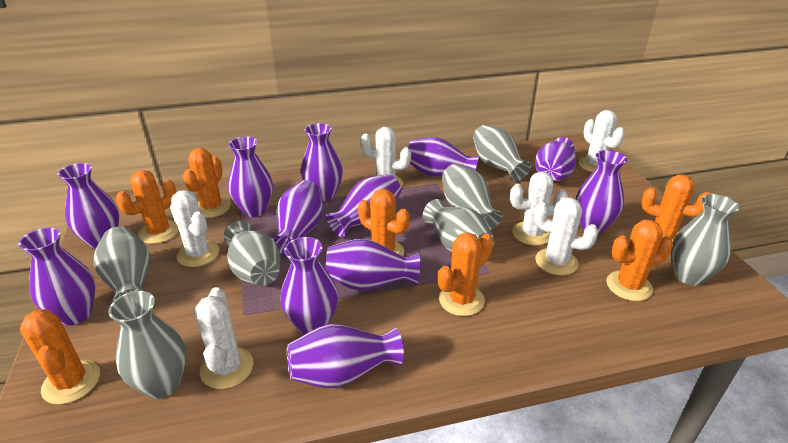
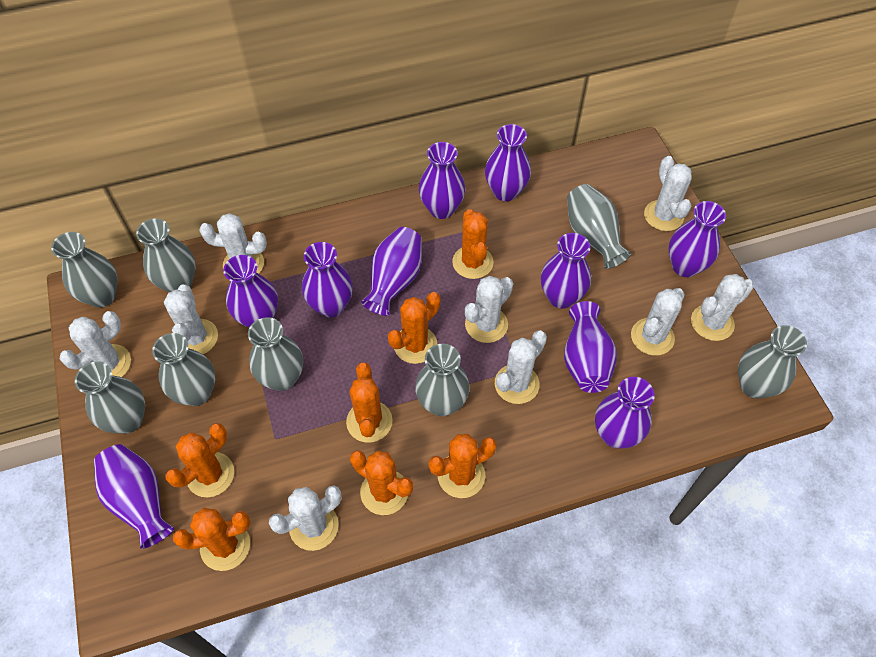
grey vase: [93,227,150,303] [108,291,186,399] [224,221,280,286] [423,199,494,252] [442,164,503,230] [473,125,531,182] [671,194,740,286] = 7 -> [51,232,117,308] [75,361,145,434] [136,218,196,292] [152,333,215,406] [248,317,303,391] [415,344,470,416] [567,184,631,269] [738,325,807,399] = 8
purple vase: [18,228,95,325] [57,163,119,249] [228,136,273,217] [272,180,323,255] [280,237,338,335] [287,324,404,388] [301,123,343,201] [325,239,420,291] [326,174,401,238] [408,137,479,177] [535,137,576,181] [576,150,627,234] = 12 -> [94,444,174,549] [223,255,278,328] [302,242,353,317] [361,227,422,316] [419,142,465,219] [485,124,531,201] [541,233,591,309] [564,301,617,393] [595,377,655,449] [669,201,726,277] = 10
white cactus: [170,190,220,267] [194,287,254,389] [360,127,411,187] [510,171,568,245] [533,197,599,275] [579,110,625,172] = 6 -> [60,311,131,377] [164,284,218,354] [199,213,267,274] [269,485,341,551] [465,276,513,343] [495,331,547,404] [631,288,685,356] [644,156,692,231] [691,274,754,341] = 9

